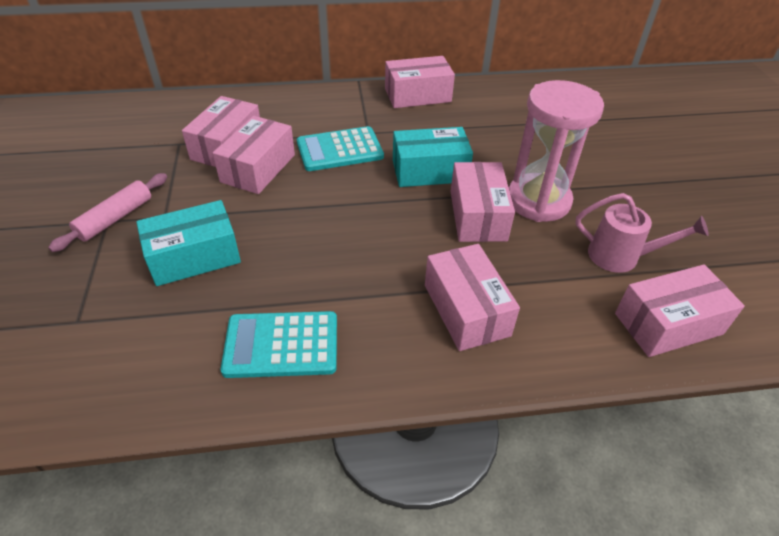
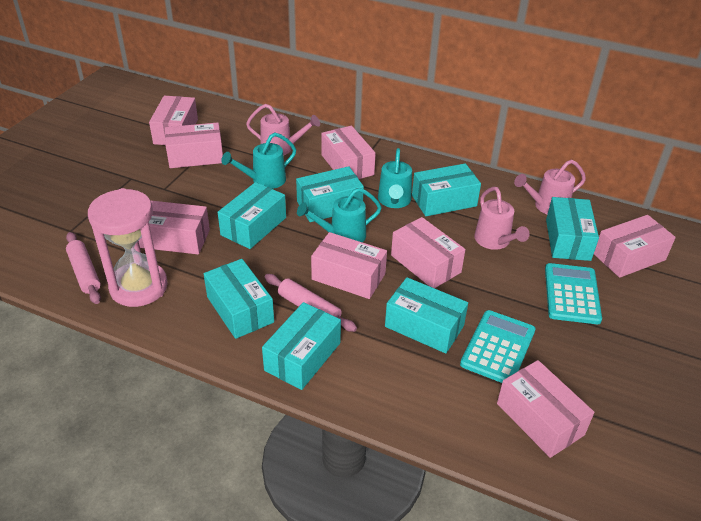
pink box: [182,96,260,167] [213,116,295,194] [385,56,455,108] [425,244,520,351] [451,162,515,242] [615,264,745,357] = 6 -> [139,200,210,254] [149,96,198,145] [165,122,223,168] [311,232,387,299] [321,126,376,179] [391,217,465,288] [497,360,594,458] [594,215,676,278] = 8
pink rolling pin: [48,173,167,252] = 1 -> [66,232,101,304] [265,274,357,332] = 2
pink watering can: [575,193,709,273] = 1 -> [246,104,320,156] [474,187,530,250] [514,159,586,214] = 3
turquoise box: [136,200,241,286] [393,127,473,187] = 2 -> [204,259,274,339] [218,182,286,249] [262,302,341,390] [296,166,364,222] [385,277,468,354] [412,163,481,216] [546,197,599,261] = 7
turquoise watering can: none = 0 -> [221,132,296,189] [297,188,382,242] [378,148,412,208] = 3

